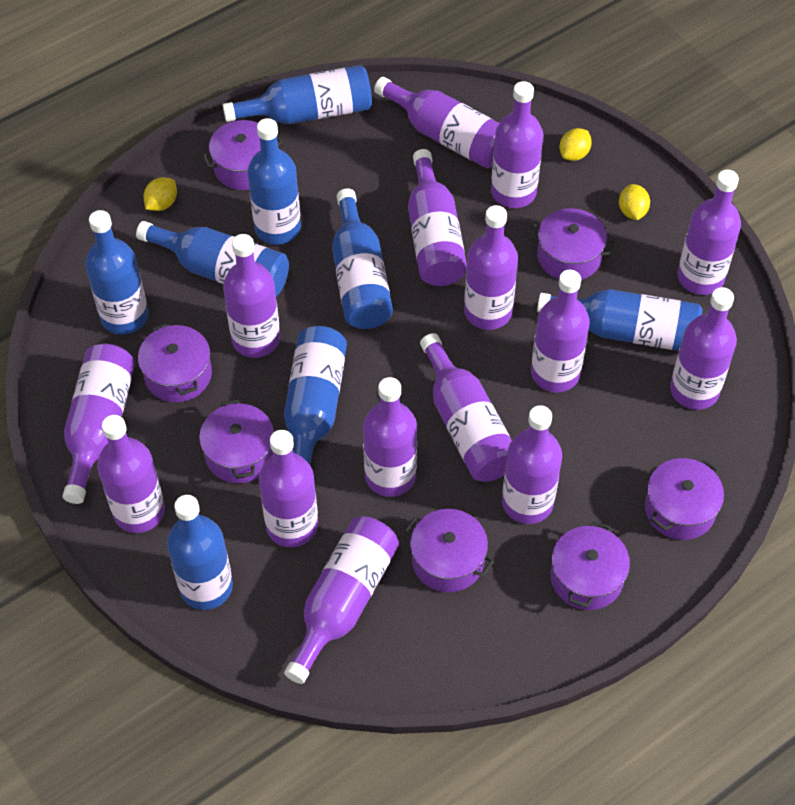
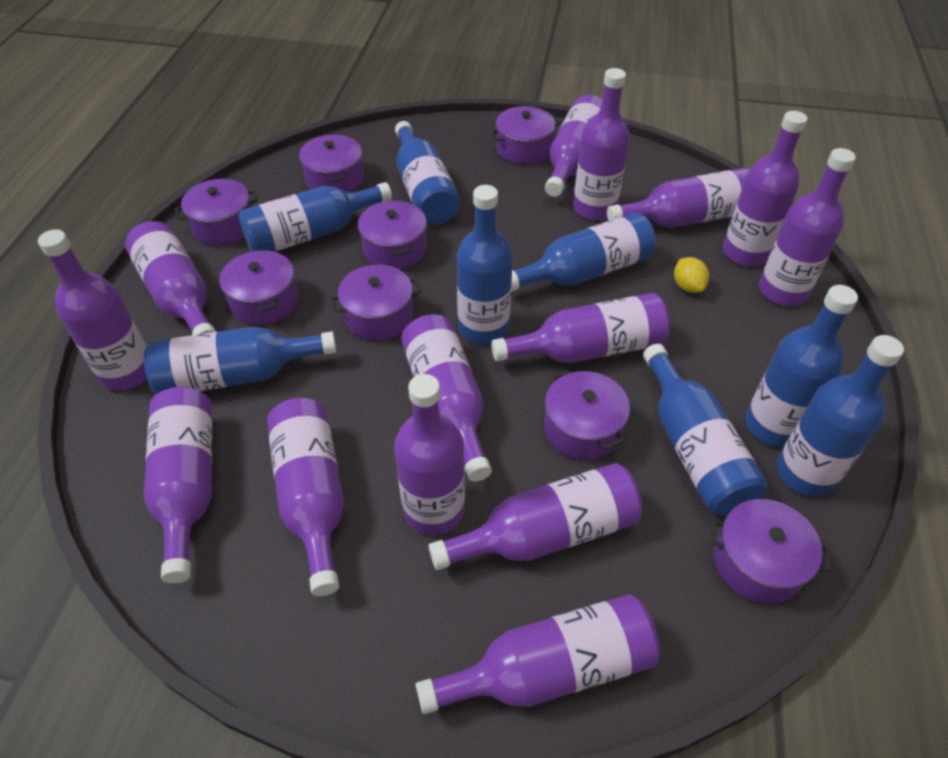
purple bottle: [63,344,135,504] [97,415,165,533] [223,234,280,358] [259,430,318,547] [284,516,399,684] [363,377,417,497] [374,77,499,168] [408,149,467,286] [420,333,512,482] [464,205,518,330] [491,81,543,208] [502,405,562,524] [531,270,590,392] [670,287,737,410] [677,170,741,295] = 15 -> [38,229,147,391] [125,221,216,335] [144,387,212,583] [267,398,344,596] [394,374,465,535] [401,314,492,482] [415,594,660,714] [428,463,643,570] [491,293,670,363] [545,95,602,197] [573,68,630,220] [607,168,749,228] [723,111,808,266] [759,148,856,306] = 14
purple pot: [138,323,212,402] [199,400,274,483] [202,120,282,190] [405,509,494,592] [530,208,614,280] [551,521,630,610] [645,458,724,540] = 7 -> [175,179,258,245] [219,250,298,325] [299,135,364,193] [330,265,421,341] [358,201,426,269] [490,106,560,165] [544,370,630,460] [710,499,830,604] = 8
yellow lemon: [143,177,177,211] [559,128,592,161] [619,184,650,220] = 3 -> [674,257,709,293] = 1

